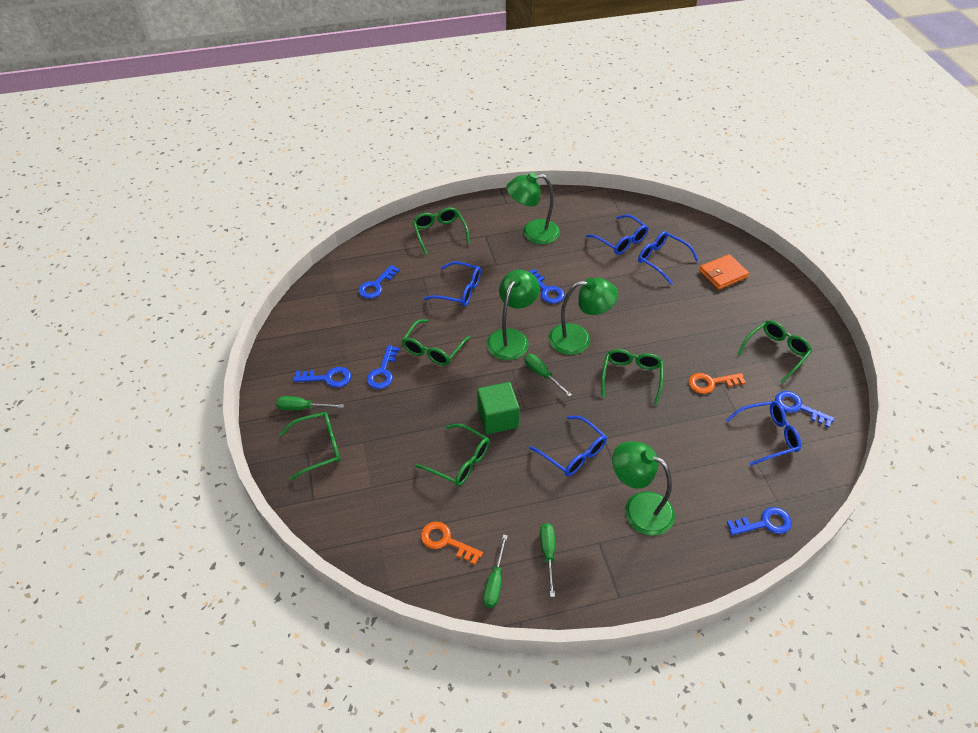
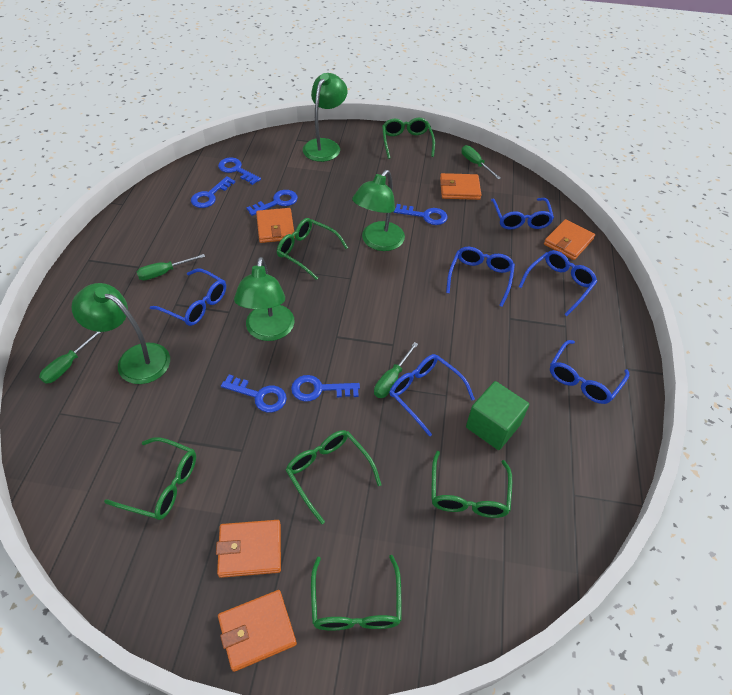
blue glasses: [423,261,481,307] [529,416,607,476] [586,214,649,255] [638,231,699,285] [726,401,801,466] = 5 -> [150,269,226,326] [390,354,475,437] [446,247,515,307] [491,198,554,230] [519,250,597,316] [550,340,629,404] = 6
orange key: [421,522,483,565] [689,373,746,394] = 2 -> none = 0
orange wallet: [699,254,749,290] = 1 -> [216,520,281,578] [218,590,297,672] [256,208,295,243] [440,173,481,200] [544,219,595,260] = 5

